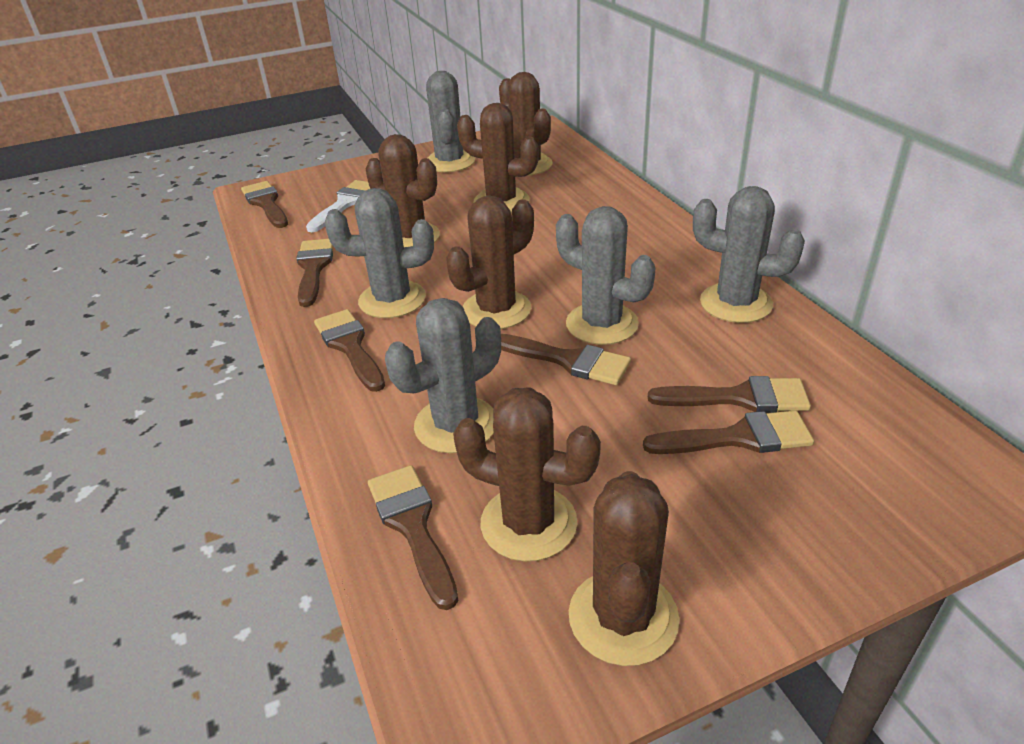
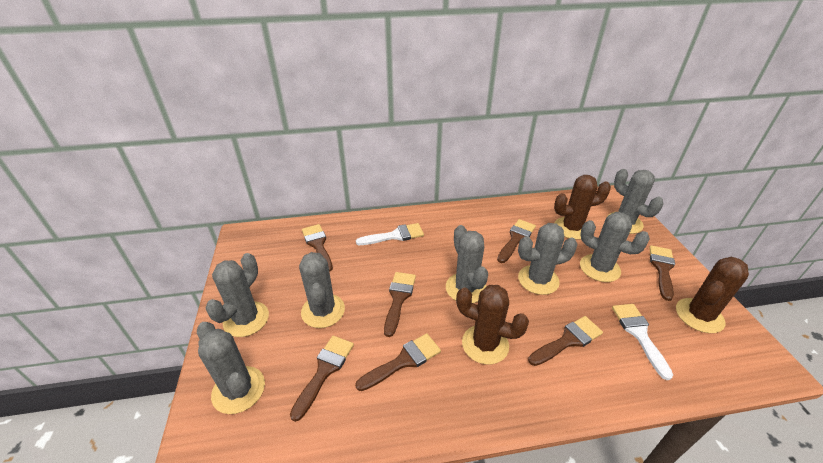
brown cactus: [366,134,440,247] [446,196,534,329] [453,387,601,561] [457,103,539,213] [499,72,553,176] [569,471,680,666] = 6 -> [456,285,529,364] [554,175,611,240] [676,257,749,333] = 3
grey cactus: [325,188,434,318] [385,298,501,453] [426,71,475,172] [556,206,655,345] [693,186,805,323] = 5 -> [197,322,265,414] [205,253,269,337] [299,252,345,328] [446,225,488,303] [518,223,577,295] [580,212,650,282] [608,169,663,234] = 7
white brush: [306,180,370,232] = 1 -> [356,223,424,245] [612,304,673,380] = 2

